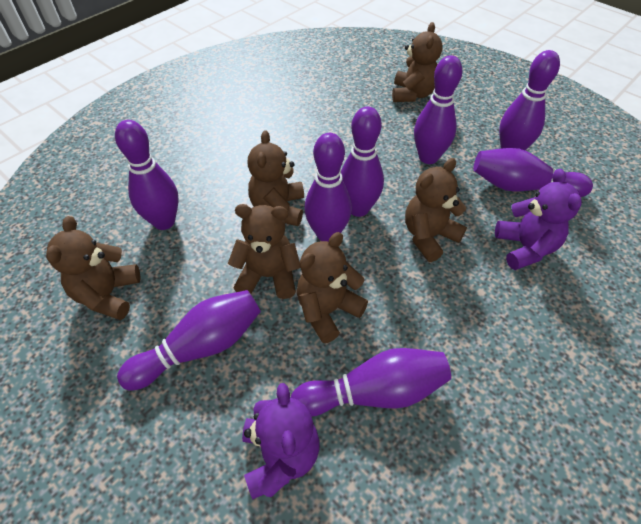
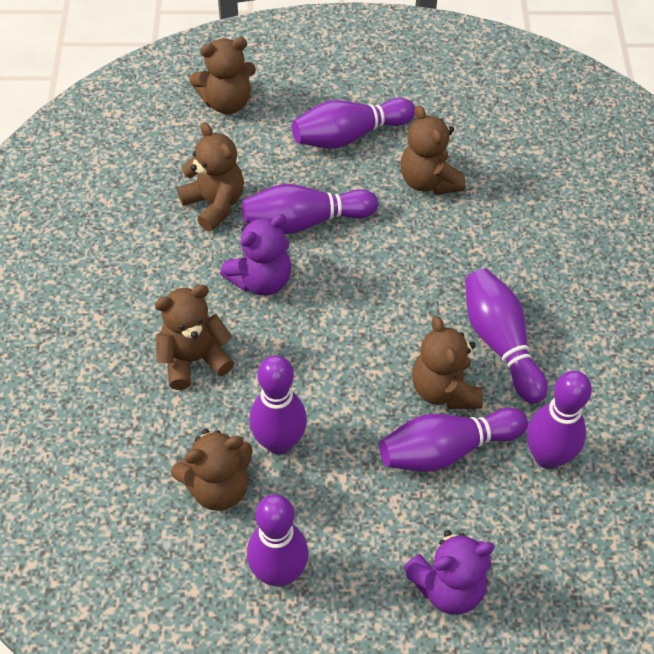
purple bowling pin: [115,120,178,230] [117,290,261,390] [291,348,451,417] [304,133,352,242] [341,106,384,217] [414,55,462,164] [473,148,593,197] [499,50,560,150] = 8 -> [242,184,378,234] [247,494,308,586] [249,355,307,455] [292,98,415,149] [379,408,528,472] [465,269,548,404] [527,371,592,469] = 7

